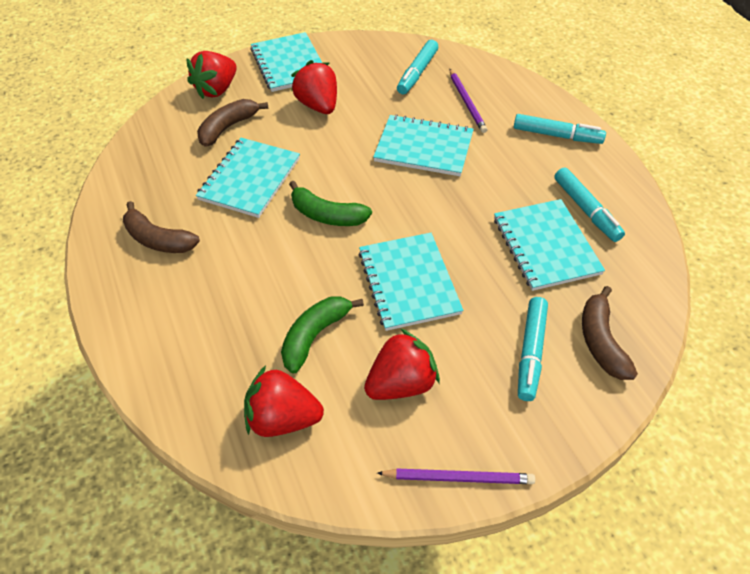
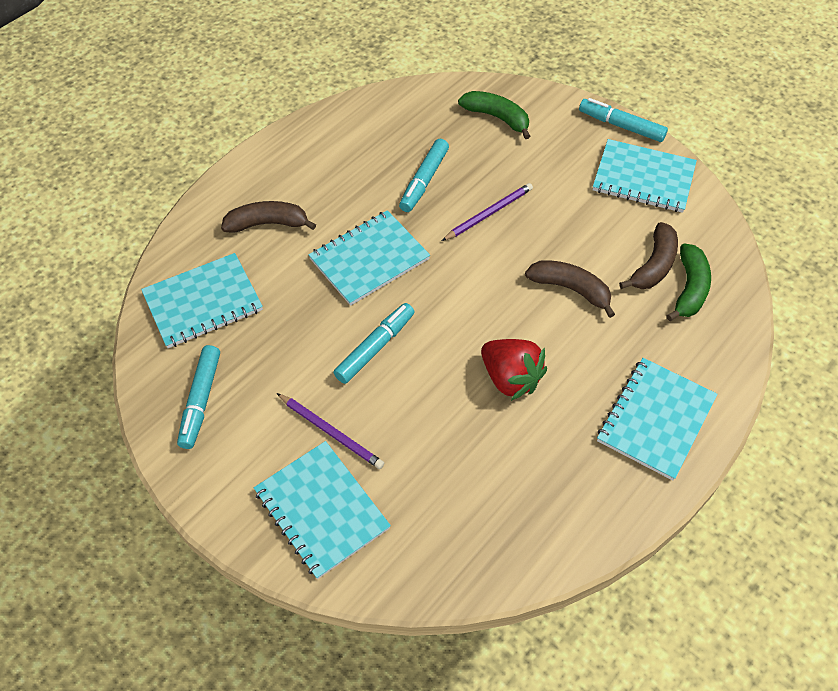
red strawberry: [186,51,237,99] [244,366,324,437] [291,60,337,114] [364,328,440,400] = 4 -> [481,339,547,401] = 1

